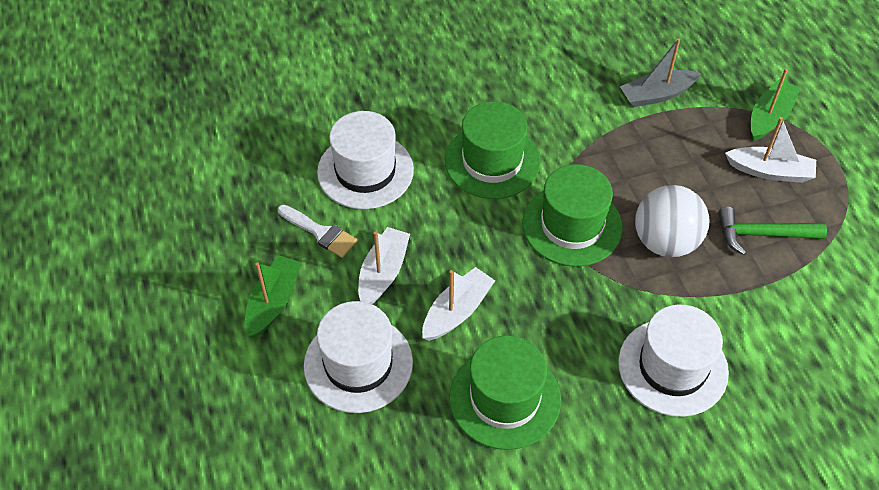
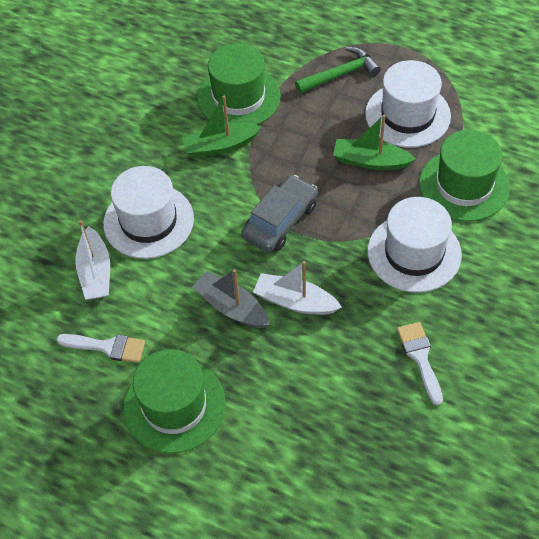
grey car: none = 0 -> [241,175,318,252] = 1
white ball: [635,185,709,257] = 1 -> none = 0
white boat: [358,227,410,304] [422,267,495,341] [725,117,816,183] = 3 -> [75,220,110,299] [253,261,342,315] = 2
white brush: [278,205,358,258] = 1 -> [56,334,145,363] [397,322,443,405] = 2

